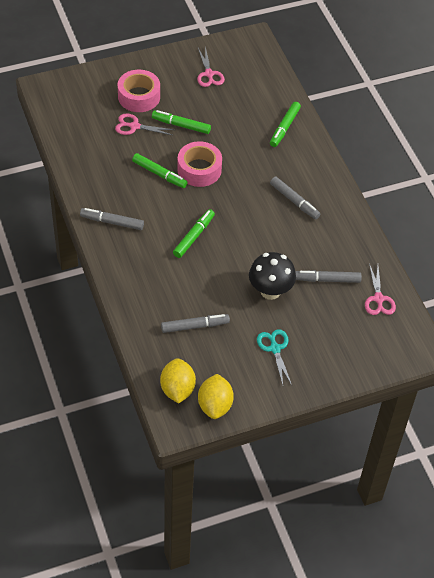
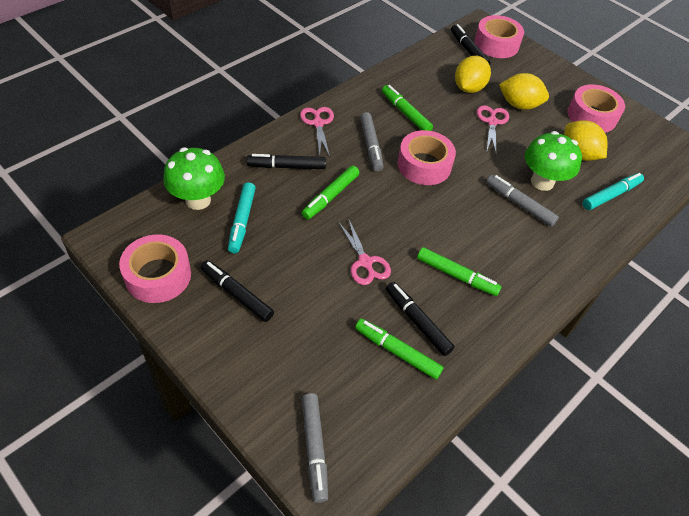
black marker: none = 0 -> [200,260,274,322] [247,154,326,169] [386,282,455,356] [451,24,491,65] = 4
black mushroom: [249,252,296,300] = 1 -> none = 0
green mushroom: none = 0 -> [163,147,225,210] [525,131,582,191] = 2
grey marker: [80,208,144,230] [161,314,230,333] [270,177,321,220] [295,270,362,283] = 4 -> [302,393,328,503] [360,112,383,172] [487,175,559,227] = 3
pink tape: [118,70,160,112] [177,141,222,187] = 2 -> [119,235,191,303] [397,130,456,185] [474,15,524,58] [568,84,625,133] = 4
turquoise marker: none = 0 -> [228,182,256,253] [583,173,644,210] = 2
turquoise scissors: [257,329,292,385] = 1 -> none = 0
yellow lemon: [160,358,196,403] [198,374,234,419] = 2 -> [455,56,491,93] [499,73,549,110] [564,120,608,161] = 3

